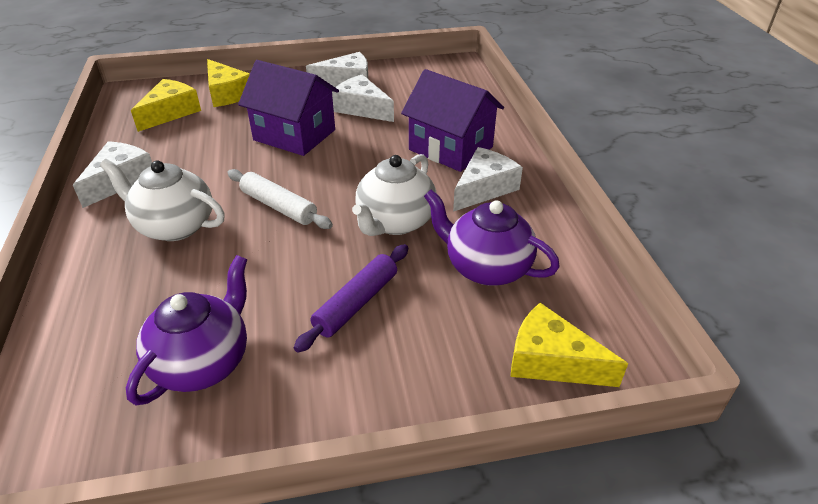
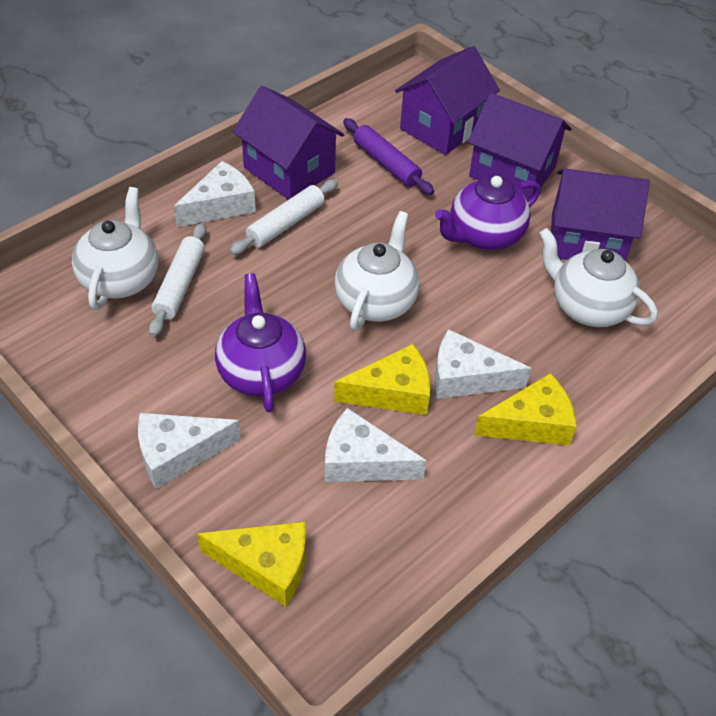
purple house: [238,60,339,156] [401,69,504,172] = 2 -> [233,86,344,200] [395,46,500,155] [468,93,571,200] [551,168,650,261] = 4
white rolling pin: [227,169,333,229] = 1 -> [149,223,206,337] [230,179,338,255] = 2
white teapot: [100,159,225,241] [352,154,437,236] = 2 -> [72,187,158,310] [335,211,419,331] [539,228,658,327] = 3

